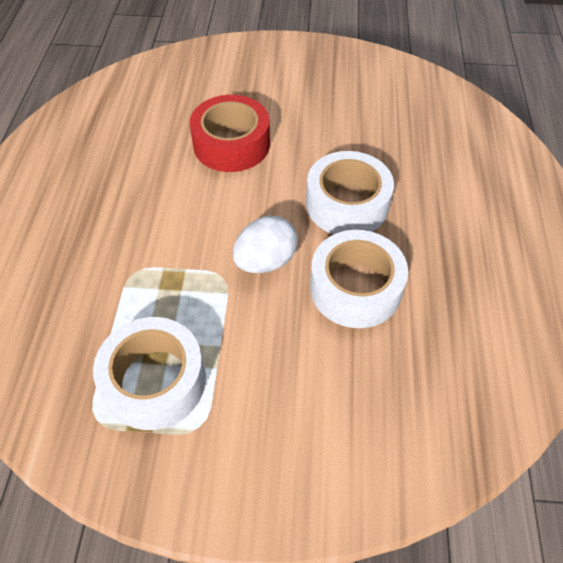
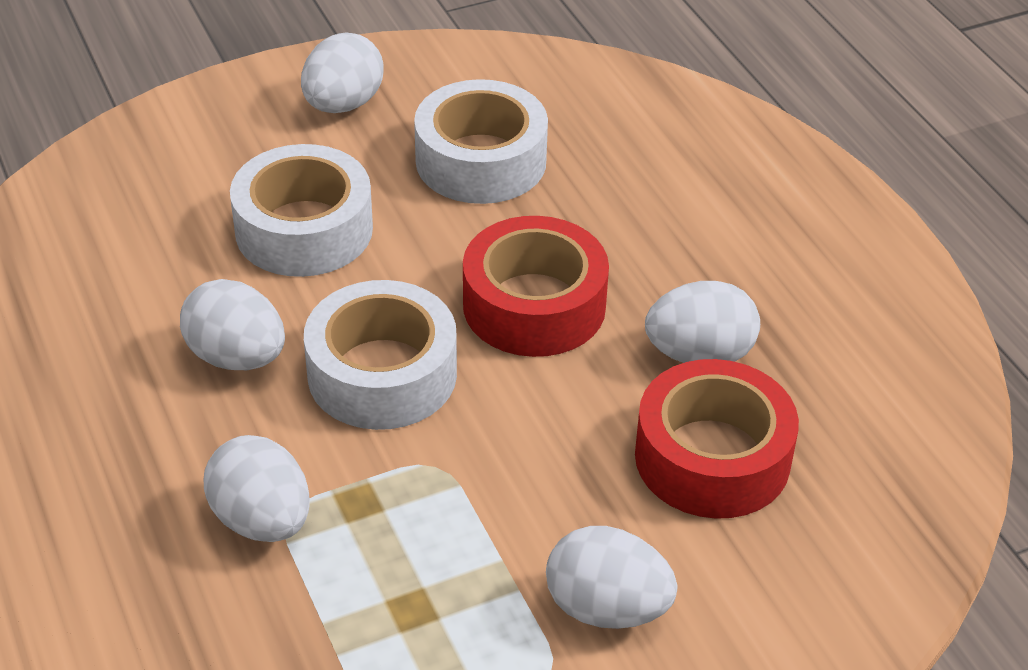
red tape: [189,95,270,172] = 1 -> [463,216,609,357] [635,359,799,519] = 2
white egg: [233,216,298,273] = 1 -> [180,279,285,370] [204,435,310,542] [301,33,384,113] [546,526,677,629] [645,281,760,363] = 5

